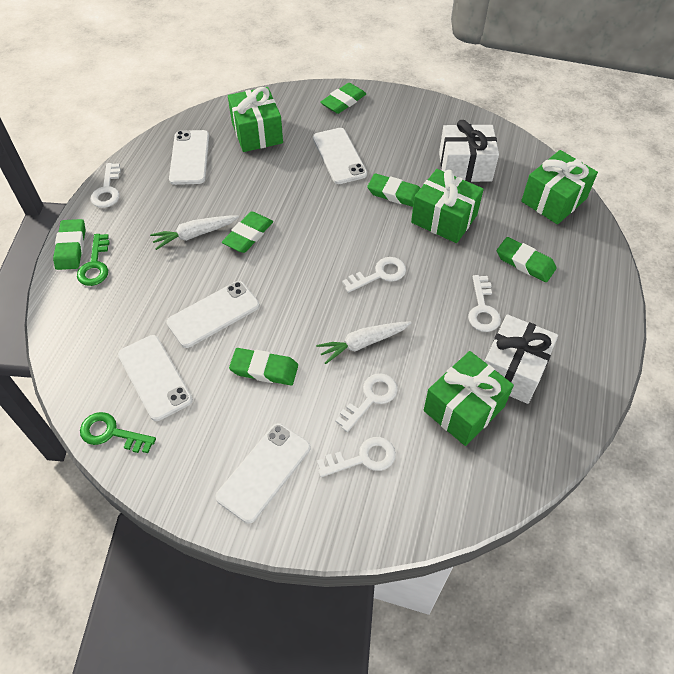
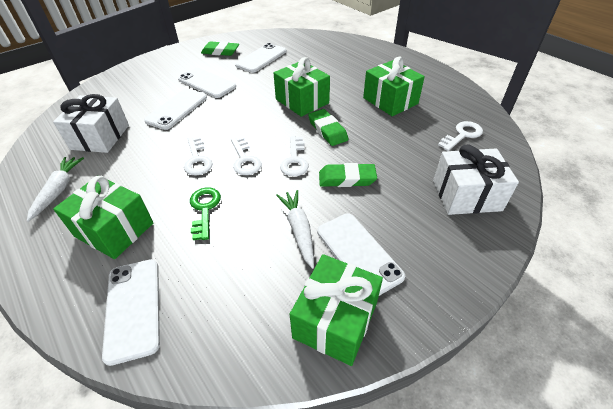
green eraser: [53,219,86,270] [222,211,273,253] [229,348,298,385] [320,83,366,114] [367,173,421,207] [497,237,557,282] = 6 -> [201,41,239,56] [308,109,349,146] [319,163,377,187] = 3
green key: [77,234,110,286] [80,412,156,453] = 2 -> [190,187,221,240] = 1
white key: [90,163,121,208] [317,437,396,477] [336,373,398,432] [342,257,406,293] [468,275,501,332] = 5 -> [184,136,213,176] [231,136,262,175] [280,136,309,177] [438,121,483,151] = 4

